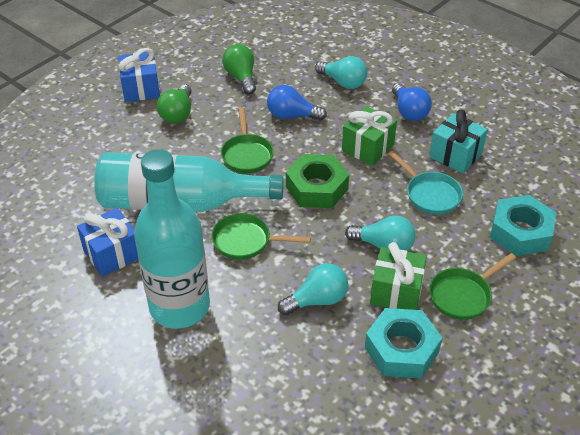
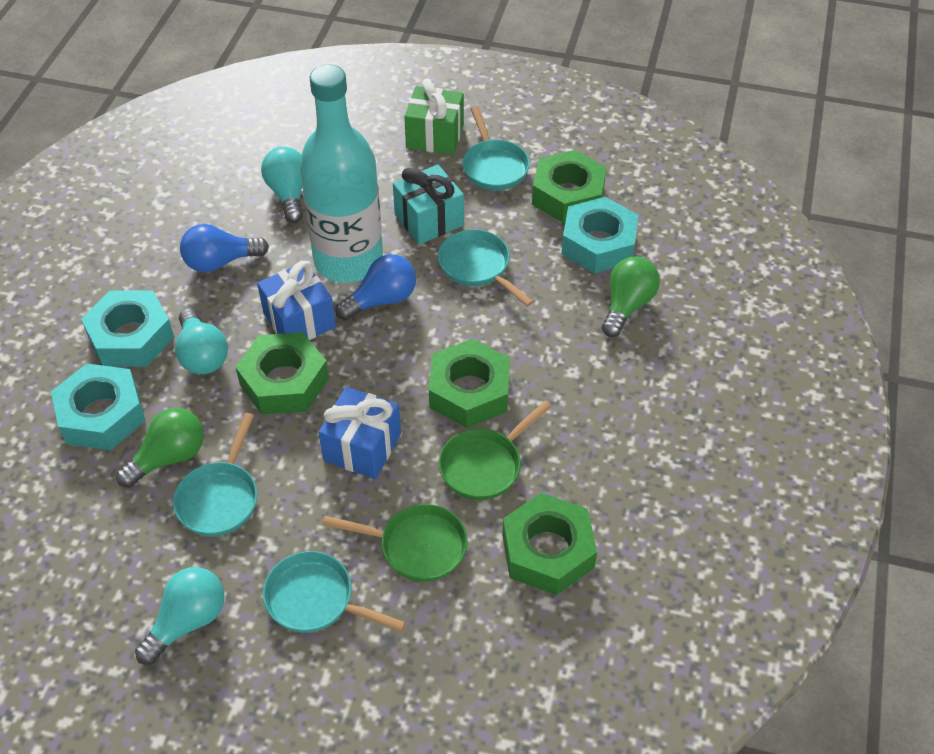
green gift: [342,106,397,166] [370,242,427,310] = 2 -> [404,79,464,155] = 1
green nut: [286,154,349,208] = 1 -> [235,332,329,415] [429,339,510,428] [502,493,597,595] [532,150,607,223] = 4
green pan: [211,213,311,260] [221,107,274,173] [429,253,516,320] = 3 -> [322,504,468,582] [439,400,552,500] = 2
turquoise bottle: [95,152,284,212] [134,149,210,329] = 2 -> [299,65,383,283] = 1
turquoise nut: [365,308,442,379] [490,195,556,256] = 2 -> [51,363,146,450] [81,290,174,367] [562,197,638,273] = 3
turquoise pan: [388,151,463,215] = 1 -> [173,413,258,537] [263,551,406,633] [438,229,534,307] [463,106,530,191] = 4

